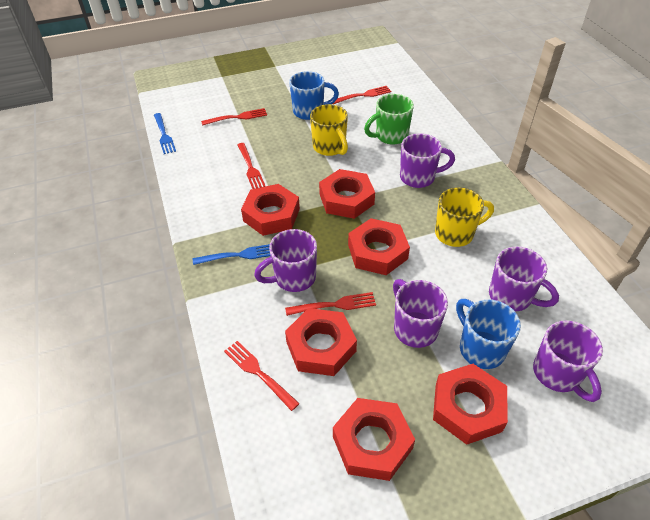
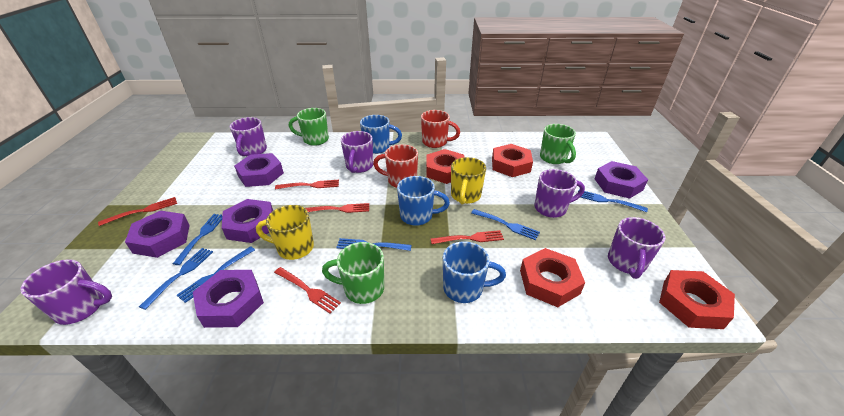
blue fork: [154,113,176,154] [193,244,270,265] = 2 -> [139,248,213,310] [173,214,222,265] [177,246,255,303] [336,238,412,251] [471,209,540,240] [578,190,648,212] = 6
blue mug: [289,71,339,120] [456,299,521,369] = 2 -> [360,115,402,154] [397,176,450,226] [443,241,506,303] = 3
green mug: [364,94,414,145] = 1 -> [289,108,329,146] [322,242,384,304] [540,124,576,164] = 3
purple nut: none = 0 -> [125,211,190,258] [193,270,264,328] [222,199,273,243] [234,153,284,187] [595,161,648,199] = 5
red mug: none = 0 -> [373,144,418,188] [421,110,460,148] = 2
red nut: [241,184,300,236] [285,308,357,376] [319,169,375,219] [333,398,415,481] [348,218,410,275] [433,364,508,445] = 6 -> [426,149,464,184] [492,144,533,177] [520,248,585,307] [659,270,735,329] = 4

